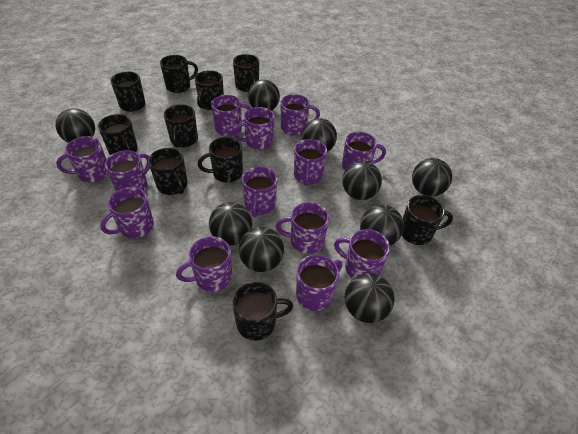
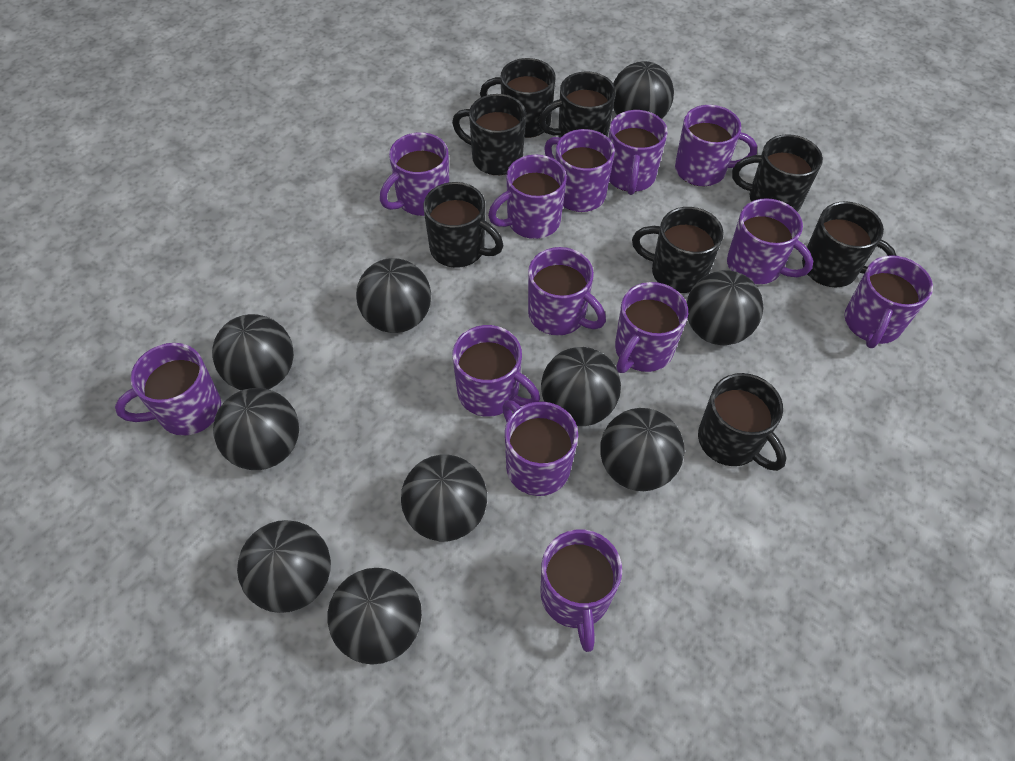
black ball: [56,108,95,143] [209,202,252,245] [239,227,284,272] [248,79,280,111] [302,118,337,152] [342,161,382,200] [345,273,395,323] [360,205,404,246] [412,158,452,196] = 9 -> [212,314,294,391] [213,388,299,470] [237,520,331,613] [328,568,422,665] [356,258,431,333] [401,455,487,541] [541,347,621,426] [600,408,684,491] [613,61,674,119] [687,270,763,345] = 10
black mug: [98,114,138,155] [110,72,145,112] [148,148,188,195] [160,55,198,93] [164,104,198,148] [195,70,224,110] [198,137,243,183] [232,281,294,341] [233,54,259,92] [402,195,453,245] = 10 -> [423,182,503,268] [452,94,526,175] [480,58,556,138] [538,71,616,138] [632,207,723,293] [698,373,786,471] [732,134,823,212] [802,201,897,287] = 8

